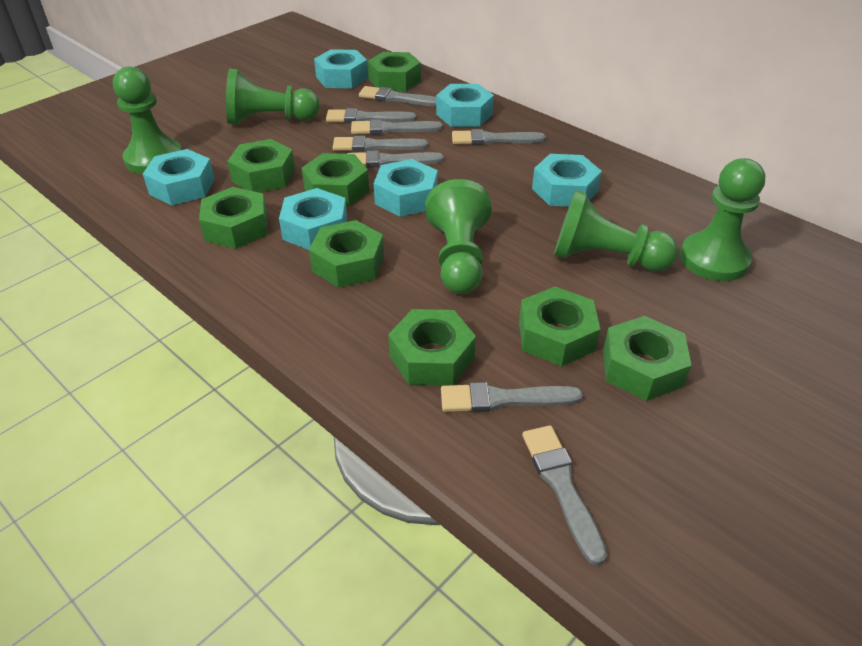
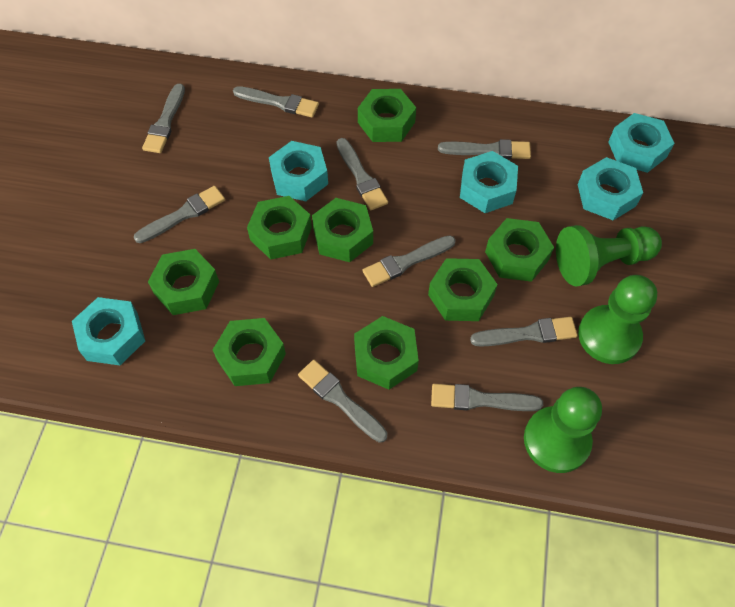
green pawn: [113,66,182,174] [226,69,320,125] [426,179,492,294] [554,190,678,271] [680,158,765,281] = 5 -> [524,387,602,473] [556,225,662,287] [578,275,657,364] = 3
grey brush: [326,108,416,123] [333,135,428,152] [347,150,444,168] [351,119,443,135] [359,86,436,107] [441,382,583,412] [452,129,546,145] [522,425,607,566] = 8 -> [134,186,225,243] [142,84,185,153] [233,86,319,118] [298,360,387,443] [337,138,388,210] [362,235,456,287] [431,384,543,411] [438,139,531,159] [470,317,578,347] = 9
turquoise nut: [143,149,215,205] [279,188,347,250] [314,49,368,89] [374,159,438,217] [436,84,494,127] [532,154,602,207] = 6 -> [72,297,145,365] [269,141,328,201] [460,151,518,213] [578,157,643,220] [608,113,675,173] = 5

